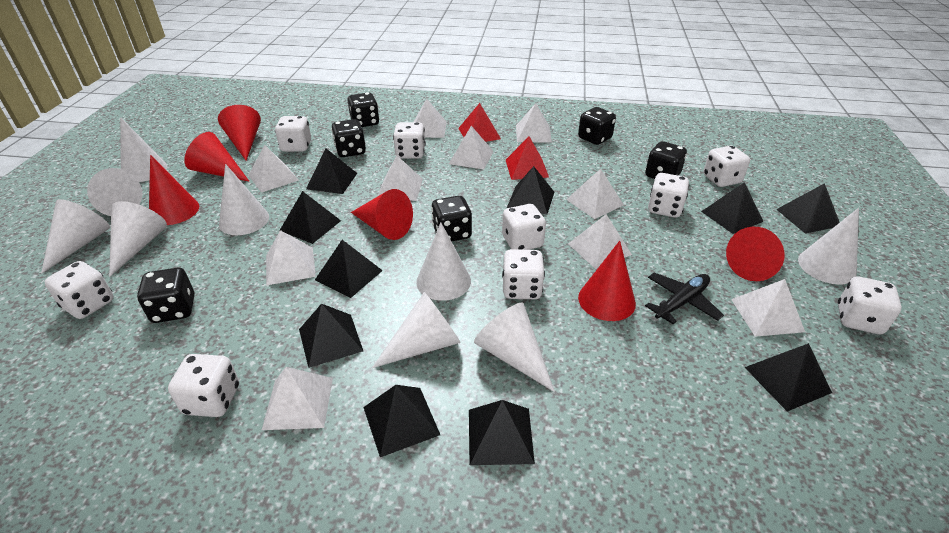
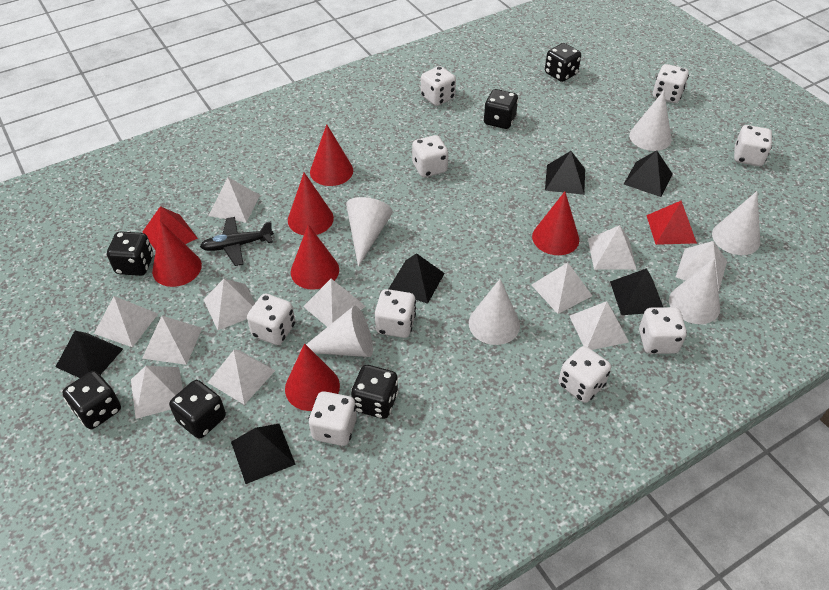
black pyramid: [279,191,341,244] [299,303,363,368] [306,148,357,194] [315,240,383,298] [363,385,440,457] [469,400,535,465] [507,166,554,214] [701,182,764,234] [745,343,832,411] [776,183,840,234] = 10 -> [56,331,123,378] [231,424,296,484] [389,253,445,304] [545,151,585,195] [610,268,663,315] [624,150,673,197] = 6
white cone: [41,199,110,274] [87,168,142,216] [109,201,167,277] [120,117,167,182] [219,164,269,235] [372,292,461,368] [416,222,471,301] [474,302,555,392] [798,208,859,284] = 9 -> [297,306,373,357] [346,197,393,267] [469,279,520,345] [629,91,672,151] [669,259,720,324] [712,191,760,255] = 6
white pyramid: [248,145,299,193] [262,367,333,430] [266,230,316,285] [377,156,423,201] [414,99,447,138] [449,126,493,169] [516,103,552,143] [566,169,624,219] [568,214,632,269] [731,279,805,337] = 10 -> [94,296,158,347] [131,366,183,419] [142,316,202,365] [203,279,255,330] [208,350,275,405] [209,177,260,222] [303,279,366,327] [532,262,592,314] [570,301,629,350] [588,225,636,270] [676,241,727,291] = 11

